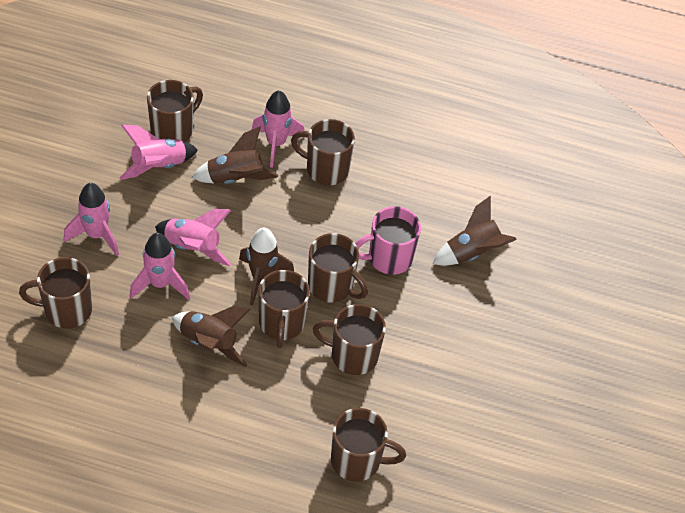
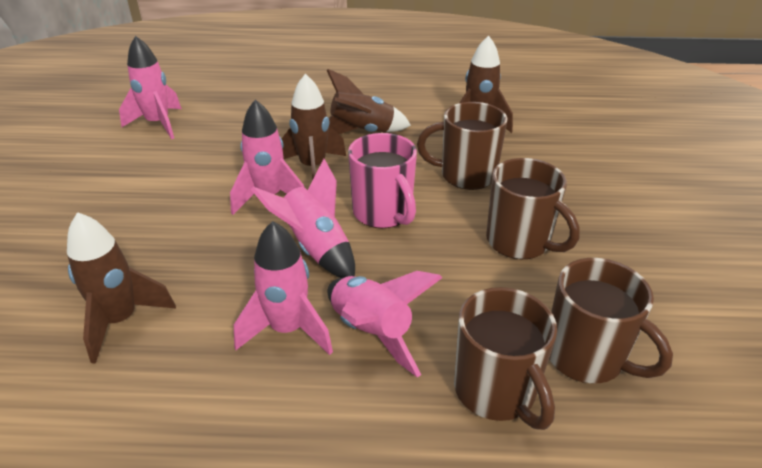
brown mug: [19,257,92,329] [147,80,203,142] [258,270,310,348] [291,119,355,185] [308,233,368,303] [313,304,386,375] [331,408,406,482] = 7 -> [417,102,507,190] [454,287,557,430] [486,158,580,259] [549,258,673,383] = 4

